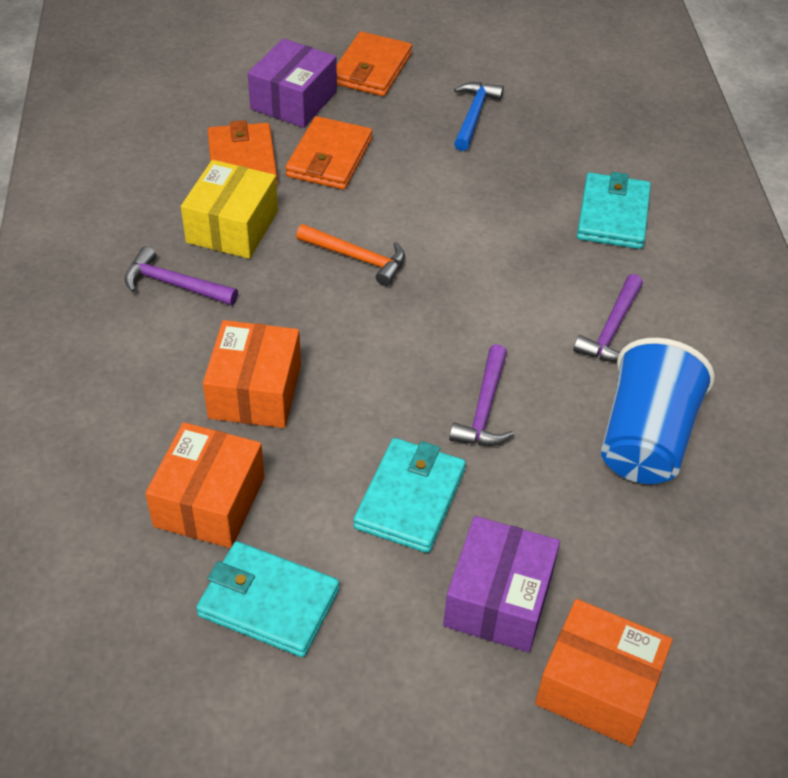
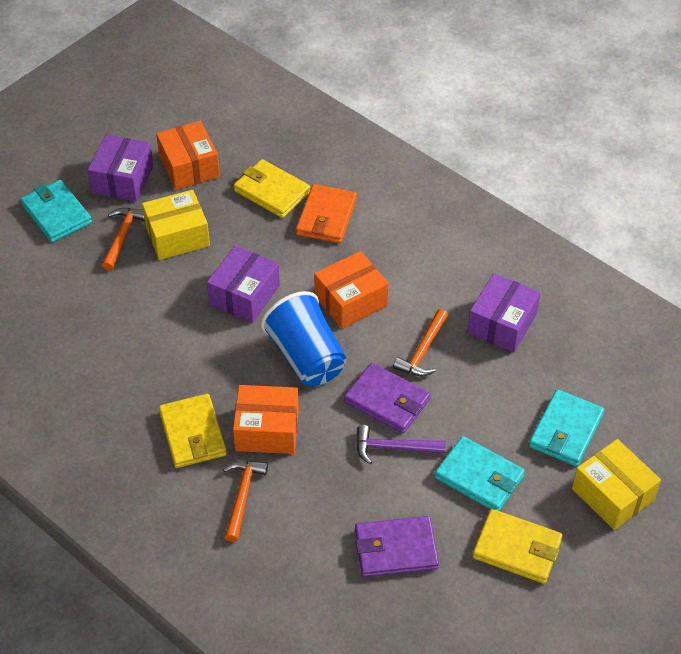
blue hammer: [454,82,504,151] = 1 -> none = 0
orange hammer: [296,224,405,286] = 1 -> [102,208,145,271] [223,461,268,542] [393,309,448,376] = 3
orange wallet: [208,120,278,186] [285,116,372,190] [337,31,412,96] = 3 -> [296,184,357,243] = 1
purple box: [248,38,337,128] [443,516,560,652] = 2 -> [88,135,154,201] [207,246,280,323] [467,273,541,353] = 3
purple hammer: [124,246,238,305] [449,344,514,446] [573,274,643,362] = 3 -> [357,425,445,464] = 1
purple wallet: none = 0 -> [344,363,430,434] [355,516,439,577] = 2
yellow box: [181,160,278,259] = 1 -> [142,190,210,260] [572,439,661,530] = 2
yellow wallet: none = 0 -> [159,394,227,468] [234,159,310,218] [473,509,563,584] = 3

